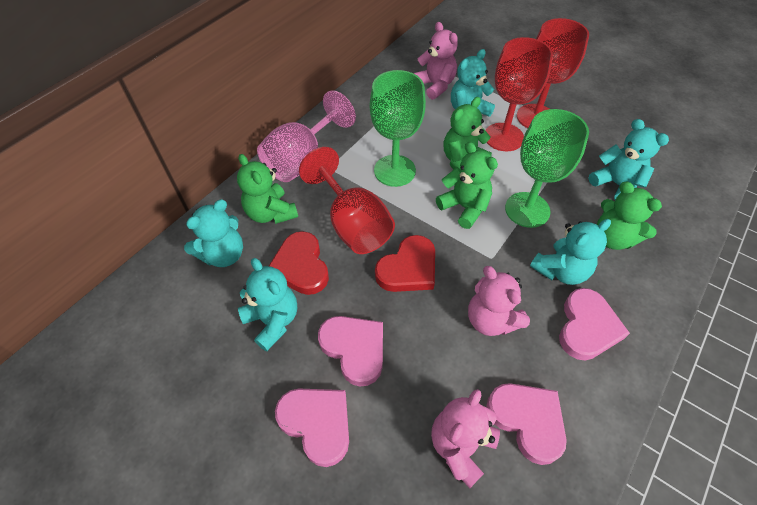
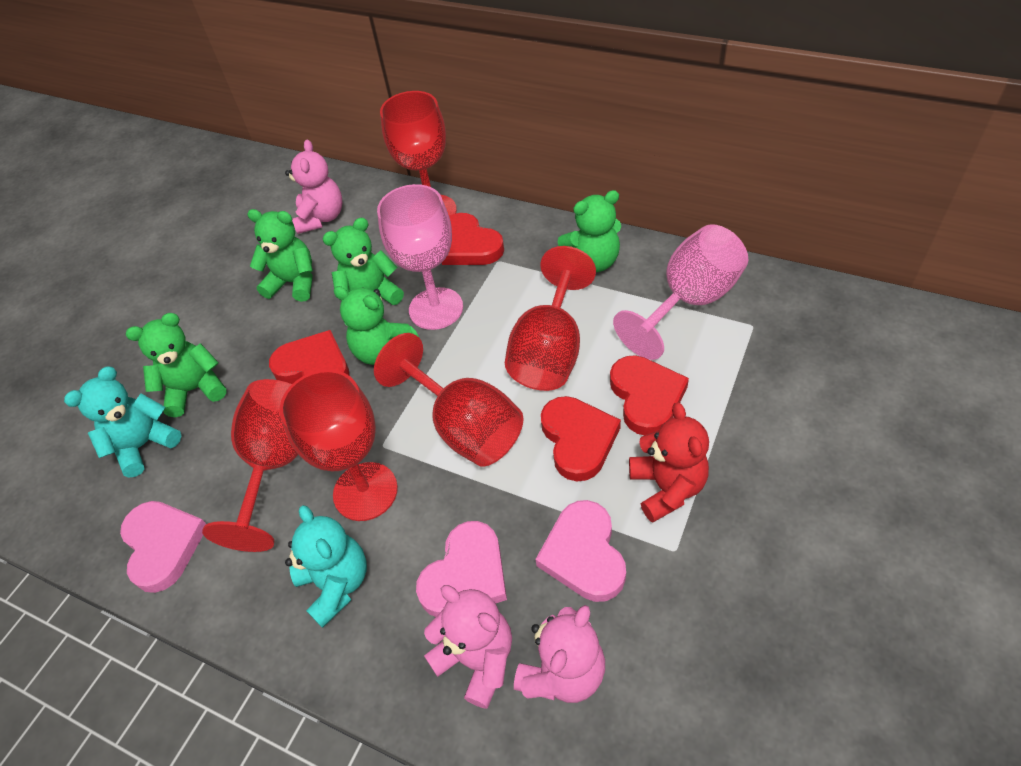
green goblet: [370,70,426,187] [505,109,589,228] = 2 -> none = 0
green teddy bear: [237,154,298,224] [436,142,498,229] [444,97,492,170] [597,181,662,250] = 4 -> [126,313,227,417] [247,209,313,302] [323,218,404,305] [333,286,419,365] [557,190,621,272] = 5
pink goblet: [257,90,356,182] = 1 -> [377,184,463,330] [613,224,748,360] = 2
pink heart: [275,389,349,467] [318,316,383,387] [486,383,567,465] [559,288,630,361] = 4 -> [120,501,206,593] [416,521,507,617] [535,500,626,602] = 3
red goblet: [299,147,395,254] [485,37,553,151] [517,18,589,128] = 3 -> [202,379,298,552] [280,370,398,521] [374,333,523,466] [380,91,457,216] [505,246,596,391] = 5
red heart: [269,231,329,295] [375,235,435,292] = 2 -> [269,330,350,384] [442,213,504,265] [541,396,621,481] [610,355,689,435] = 4
red teddy bear: none = 0 -> [629,402,709,523] = 1
turquoise teddy bear: [184,199,243,267] [238,258,297,351] [451,49,495,117] [530,219,611,285] [589,119,669,200] = 5 -> [64,366,181,478] [285,505,367,628] = 2

